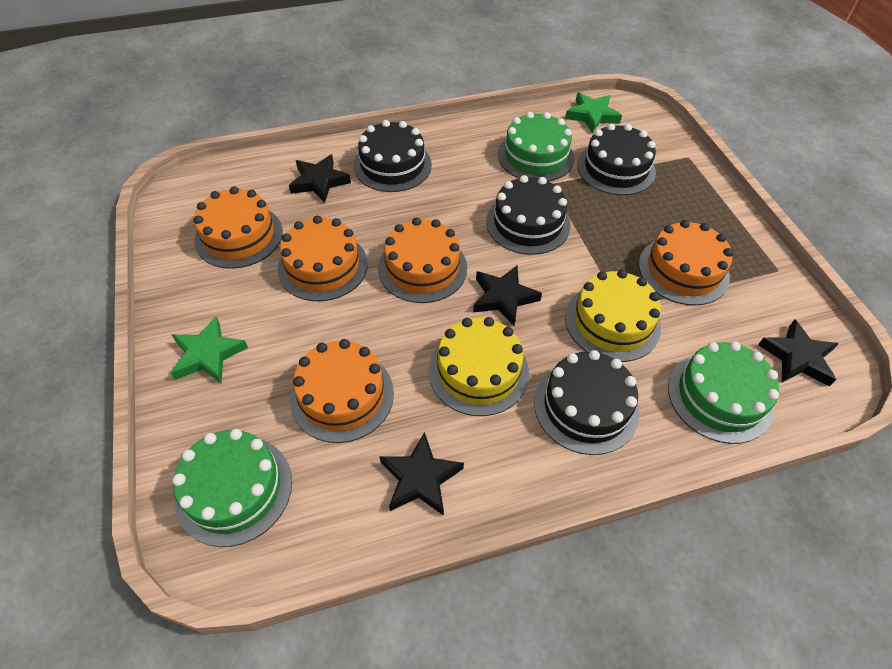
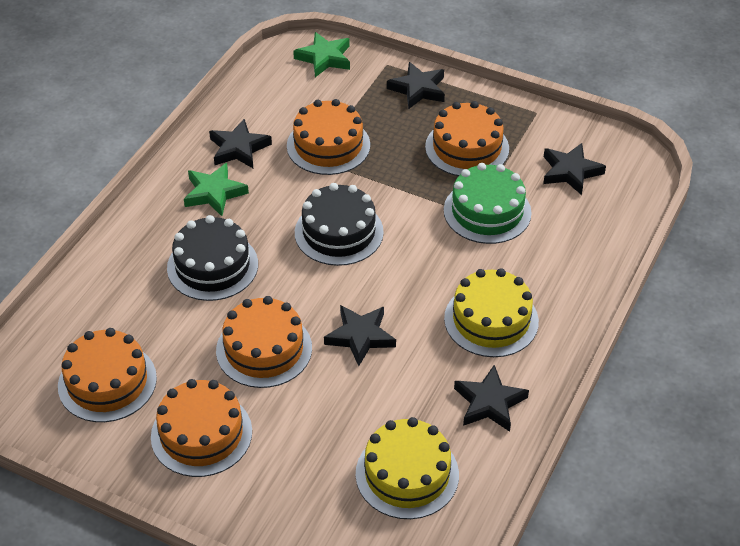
black cake: [354,120,432,192] [486,175,570,255] [534,350,639,455] [577,123,656,195] = 4 -> [167,215,258,301] [295,183,384,266] = 2
black star: [289,154,351,203] [379,432,464,516] [473,266,542,326] [758,319,839,386] = 4 -> [209,119,272,168] [324,305,396,366] [387,62,445,109] [454,365,529,432] [543,143,606,195] = 5
green cake: [172,429,292,547] [498,112,574,181] [668,341,779,444] = 3 -> [444,163,532,244] = 1

